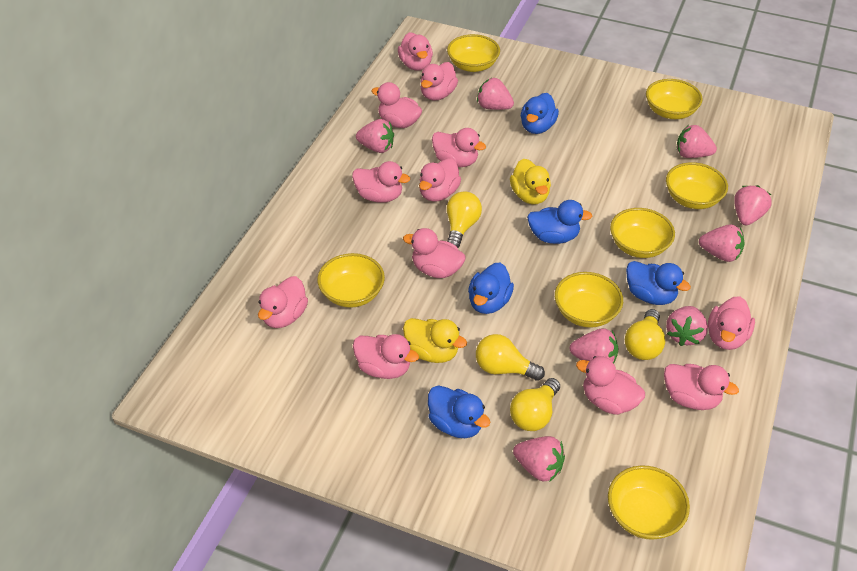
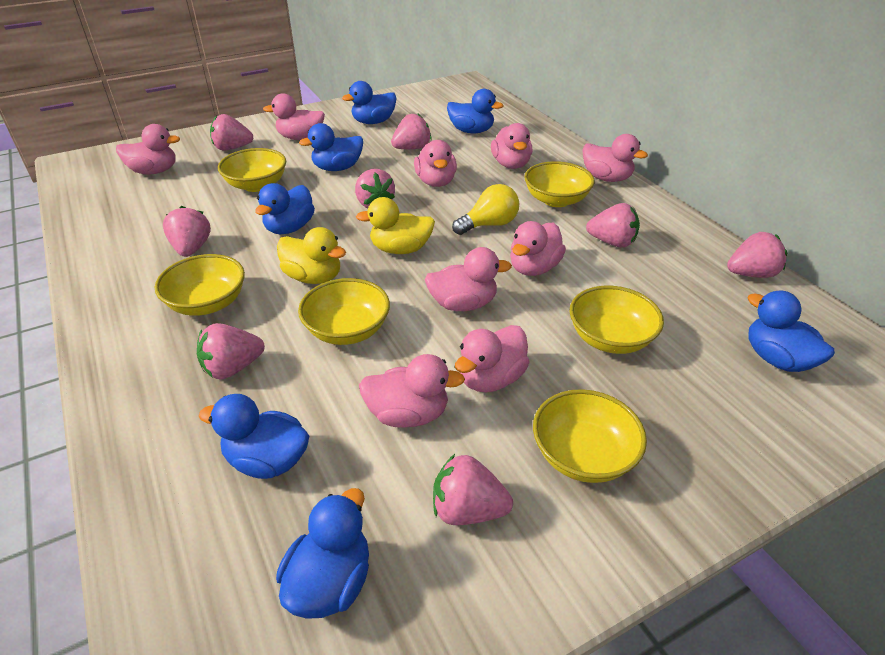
blue duck: [428,385,491,438] [468,262,514,314] [521,93,559,134] [527,200,592,244] [626,261,691,305] = 5 -> [199,394,309,479] [255,183,315,234] [276,488,369,619] [299,123,363,171] [342,81,397,124] [447,89,503,133] [747,290,835,372] = 7
pink duck: [258,276,308,328] [352,161,410,203] [353,334,419,379] [371,82,422,128] [398,32,433,71] [403,228,466,278] [419,158,461,202] [421,62,458,101] [432,128,486,167] [576,356,645,415] [664,364,739,410] [708,297,755,350] = 12 -> [116,124,180,174] [263,93,325,140] [359,354,465,428] [414,140,457,187] [424,247,512,311] [455,325,530,392] [491,123,532,169] [510,221,566,276] [582,134,648,182] = 9
yellow bowl: [317,253,385,308] [447,34,500,72] [555,272,623,328] [608,465,690,540] [610,208,675,258] [646,79,703,119] [666,162,728,209] = 7 -> [155,254,245,316] [218,148,286,192] [298,278,390,345] [524,161,595,207] [533,389,647,483] [569,286,664,354] = 6
yellow light bulb: [447,192,482,248] [476,334,545,381] [510,378,560,431] [625,309,665,360] = 4 -> [452,184,520,235] = 1

